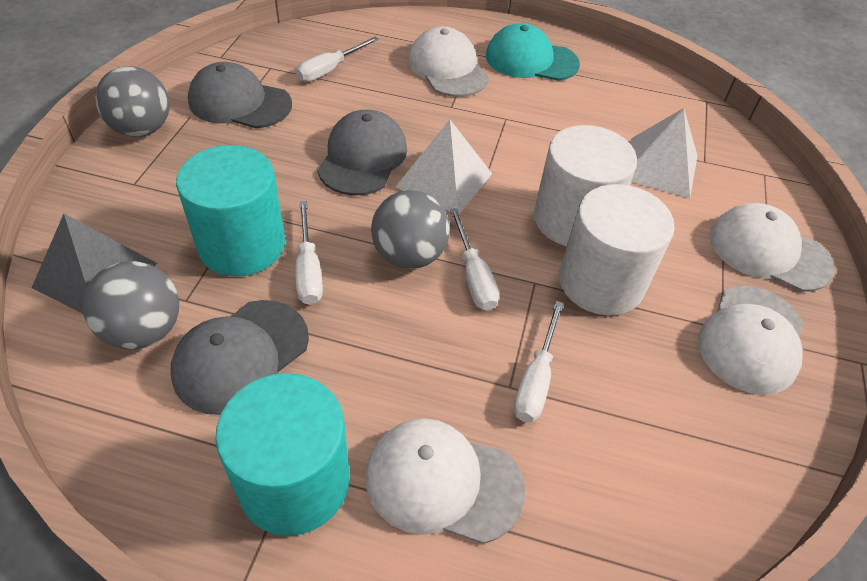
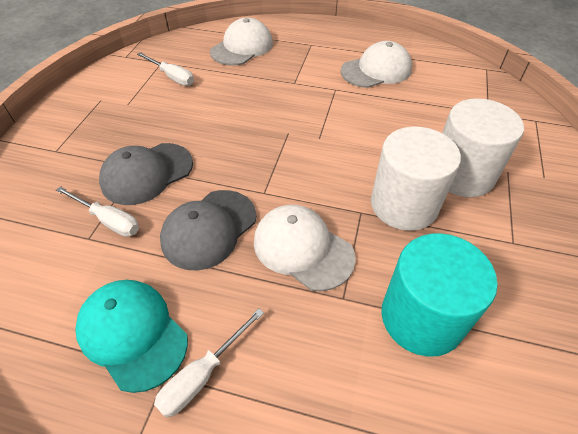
grey ball: [83,261,179,350] [95,66,170,137] [371,190,450,269] = 3 -> none = 0
grey cap: [171,300,309,415] [188,62,292,129] [318,110,407,196] = 3 -> [99,143,193,205] [160,190,256,270] = 2
grey pyramid: [32,214,157,314] = 1 -> none = 0
turquoise cylinder: [176,145,285,276] [215,373,350,536] = 2 -> [381,233,498,357] = 1
white cap: [365,418,525,544] [408,27,489,97] [698,286,803,395] [710,203,835,292] = 4 -> [210,18,273,65] [254,205,356,291] [341,41,412,88] = 3
white pyramid: [395,120,492,214] [630,108,698,198] = 2 -> none = 0
white screwdriver: [295,201,323,305] [296,37,379,82] [450,208,499,311] [514,301,564,422] = 4 -> [56,186,139,237] [137,52,194,86] [154,308,264,418] = 3

